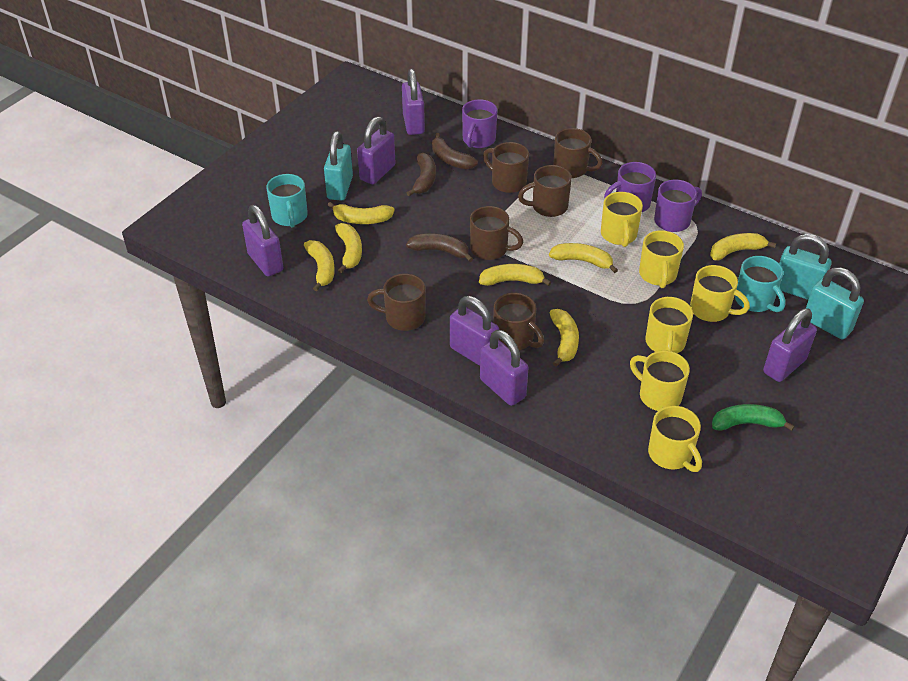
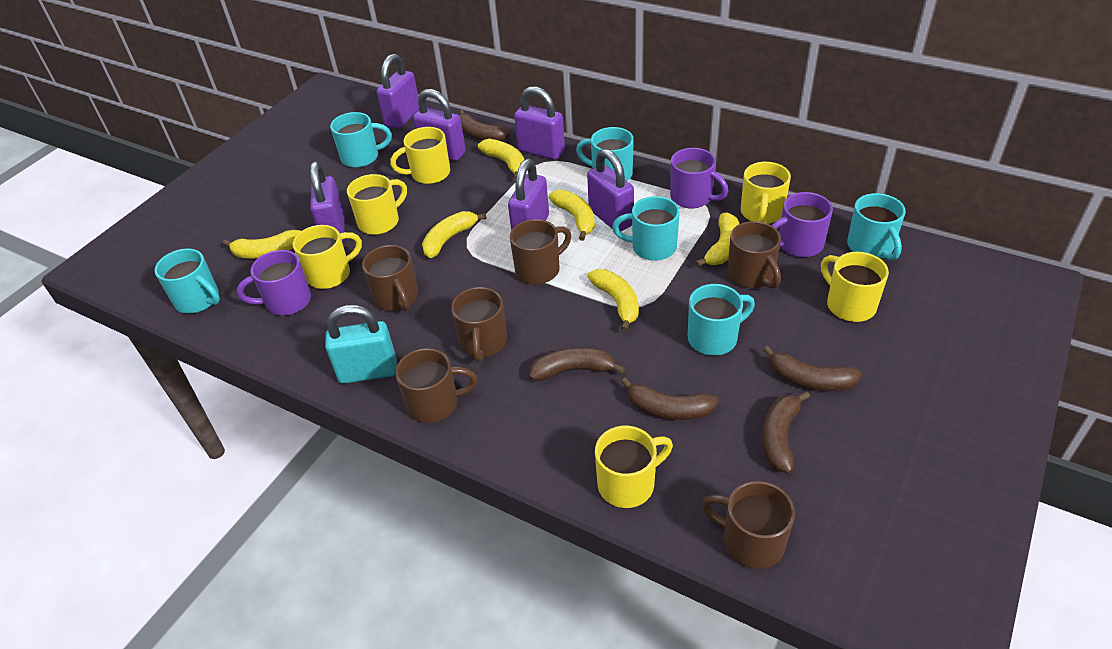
brown banana: [406,233,473,262] [407,153,436,196] [432,133,478,169] = 3 -> [459,110,510,141] [529,347,625,381] [621,377,718,420] [762,391,810,473] [763,346,862,391] = 5
green banana: [712,404,795,431] = 1 -> none = 0
turquoise mug: [266,174,308,227] [735,256,786,312] = 2 -> [154,248,220,313] [330,112,392,168] [576,127,634,181] [612,196,680,261] [688,284,755,356] [847,193,906,260] = 6
turquoise padlock: [324,131,353,201] [779,234,832,300] [806,267,864,339] = 3 -> [325,305,397,384] = 1
yellow banana: [304,240,335,291] [328,202,395,224] [335,223,362,273] [479,264,551,286] [549,243,618,273] [550,309,579,367] [710,233,776,260] = 7 -> [223,230,301,259] [422,211,487,258] [478,139,524,180] [549,190,595,241] [587,269,639,331] [695,213,739,267] = 6

